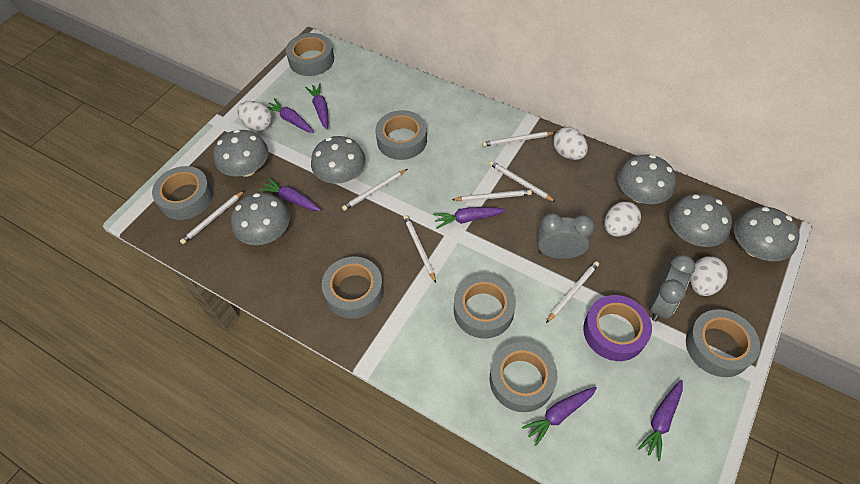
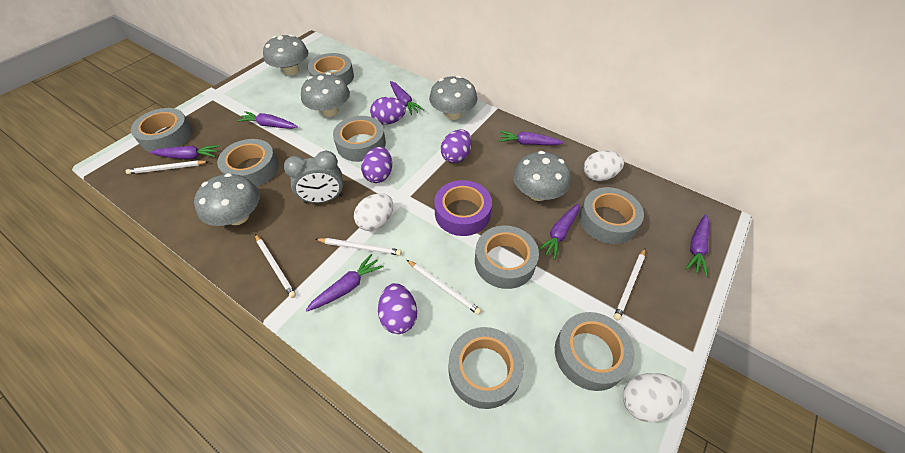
grey clock: [537,213,595,259] [649,255,695,322] = 2 -> [284,151,343,204] = 1
grey mushroom: [213,129,268,177] [231,193,290,245] [311,136,366,184] [617,155,676,204] [669,194,732,247] [734,207,800,261] = 6 -> [194,173,260,226] [263,34,308,75] [301,72,350,117] [429,76,477,120] [513,151,571,201] = 5
grey tape: [152,166,213,220] [286,33,334,76] [322,256,384,319] [375,110,427,160] [454,275,516,339] [490,342,557,412] [686,309,760,377] = 7 -> [131,108,193,152] [217,139,279,187] [308,53,354,85] [333,116,386,162] [449,327,524,409] [475,226,539,289] [555,312,634,391] [579,187,644,244] = 8
purple carrot: [258,177,321,211] [267,98,314,133] [305,83,328,129] [433,207,506,229] [522,387,597,446] [638,380,683,461] = 6 -> [149,145,220,159] [237,111,298,129] [305,254,384,312] [390,81,424,115] [498,131,564,145] [538,203,579,260] [686,214,709,277] = 7
purple egg: none = 0 -> [361,147,392,183] [370,97,406,125] [378,283,417,334] [441,130,472,163] = 4
white egg: [237,101,272,131] [553,127,588,160] [604,201,641,237] [690,256,728,296] = 4 -> [354,193,393,231] [584,151,624,181] [623,373,682,422] = 3
white pencil: [180,190,245,244] [342,169,407,211] [403,215,436,283] [452,190,532,201] [482,132,556,147] [489,161,556,202] [546,261,599,323] = 7 -> [126,160,209,174] [255,234,296,298] [316,238,402,256] [407,260,482,315] [614,248,645,320] = 5

